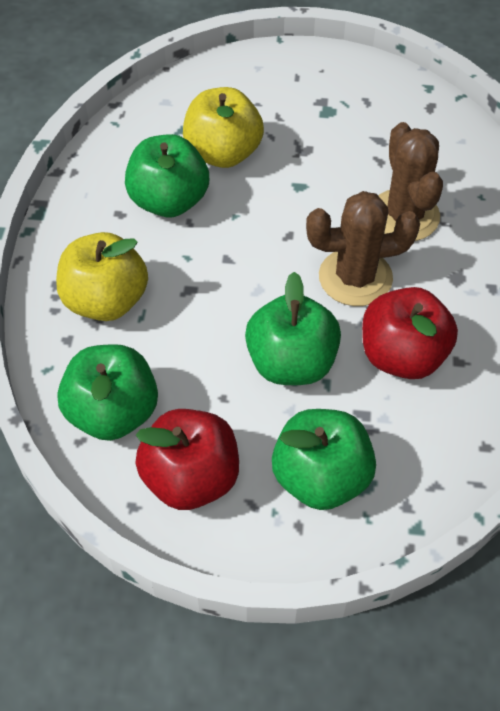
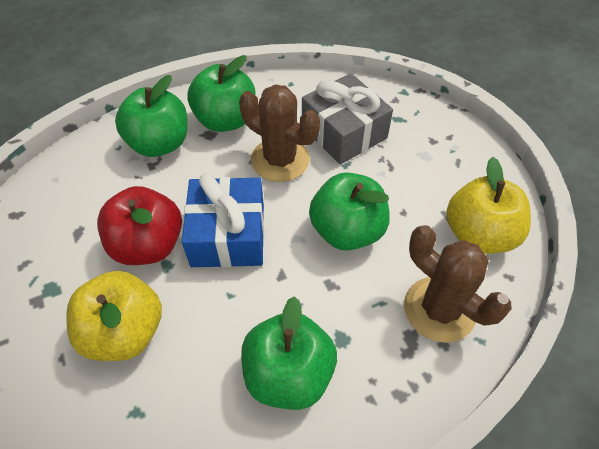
blue gift: none = 0 -> [182,173,264,267] = 1
grey gift: none = 0 -> [302,73,393,164] = 1
red apple: [135,409,239,510] [362,287,458,379] = 2 -> [97,186,182,265] = 1

